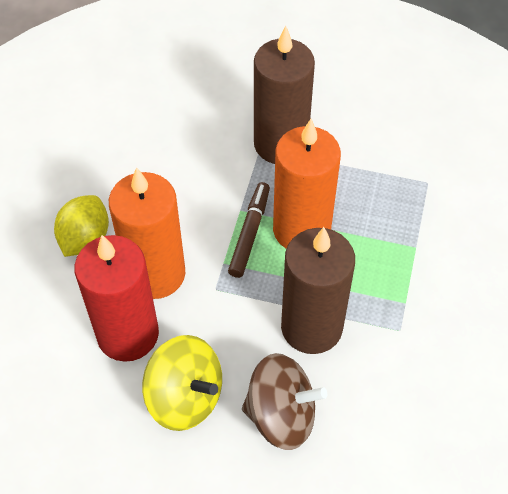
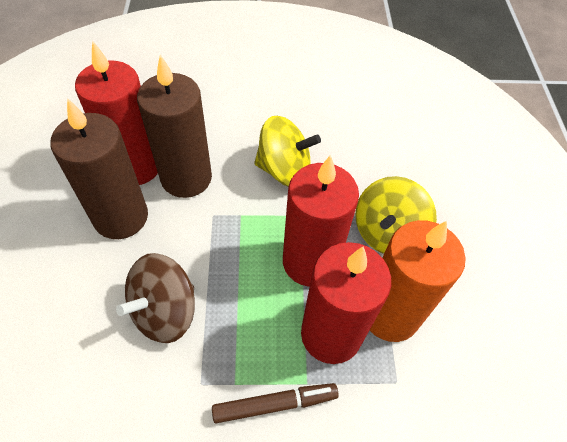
orange candle: [109,167,185,299] [273,119,341,249] = 2 -> [370,220,466,342] = 1
red candle: [74,235,159,362] = 1 -> [75,40,158,185] [283,155,359,287] [301,242,391,364] = 3
yellow lemon: [54,195,109,257] = 1 -> none = 0
yellow spinning top: [142,335,222,431] = 1 -> [254,116,321,187] [355,176,437,254] = 2

